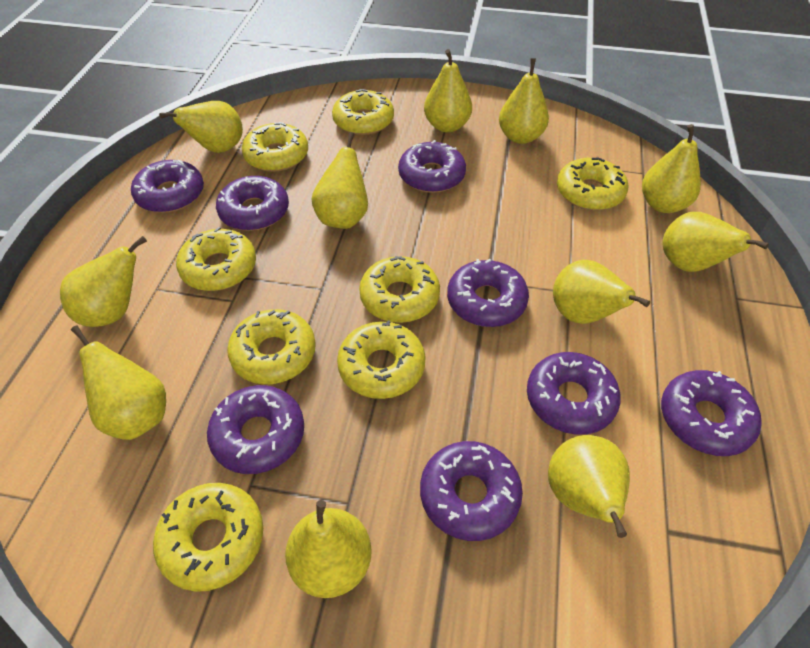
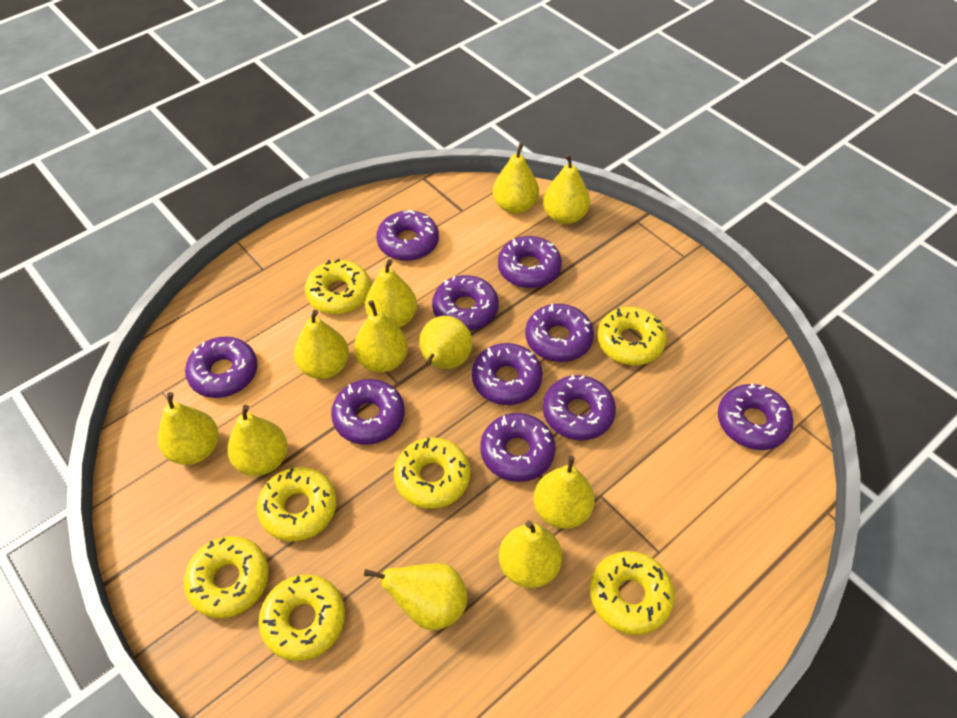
purple donut: [131,160,204,213] [207,385,304,474] [216,176,289,231] [398,140,466,193] [420,441,523,541] [447,259,529,327] [527,352,621,435] [661,370,762,456] = 8 -> [185,336,257,398] [331,379,405,445] [376,210,439,261] [432,275,499,331] [472,343,543,405] [480,413,556,482] [498,236,562,288] [525,303,594,362] [543,375,616,440] [718,383,794,450] = 10
yellow donut: [153,483,263,592] [176,227,256,291] [227,309,316,384] [242,122,308,172] [332,89,394,135] [337,320,426,399] [359,256,440,323] [557,157,628,211] = 8 -> [184,536,269,618] [257,467,337,541] [258,575,345,661] [305,259,371,314] [394,437,471,509] [590,551,675,635] [597,307,667,365] = 7

